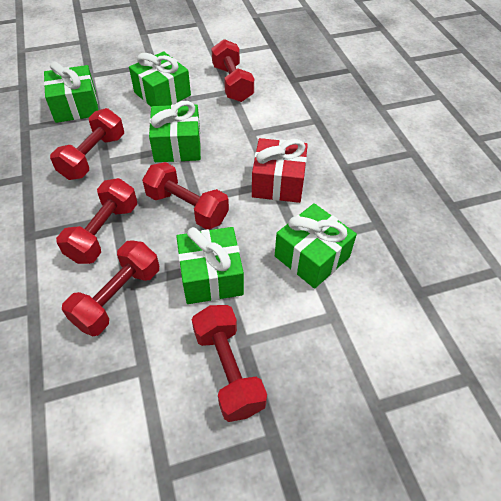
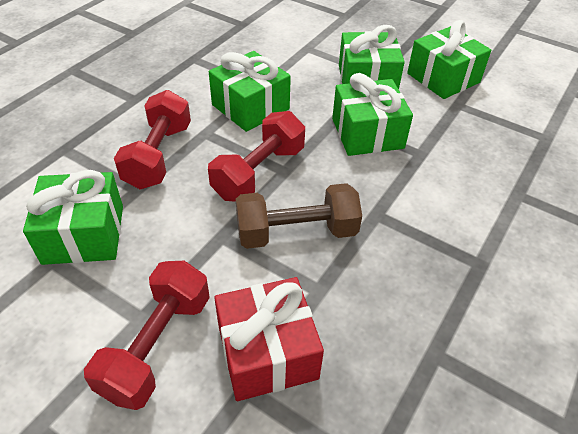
brown dumbbell: none = 0 -> [236,183,362,249] = 1
red dumbbell: [50,108,124,180] [56,178,137,264] [62,240,159,336] [142,162,229,230] [192,305,267,422] [211,39,254,102] = 6 -> [84,261,210,410] [114,90,191,189] [208,111,305,202] = 3

